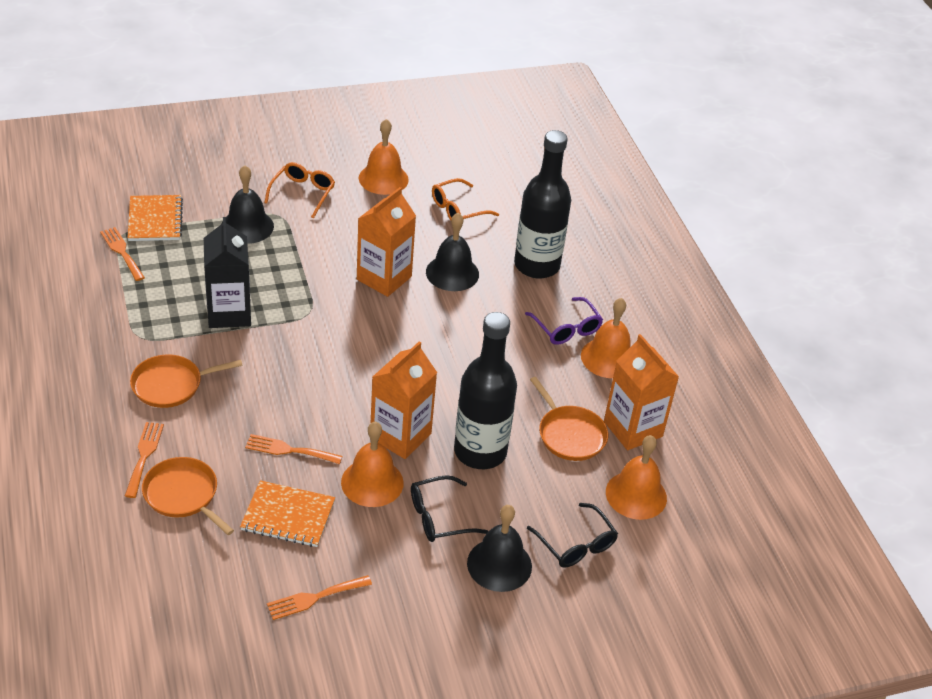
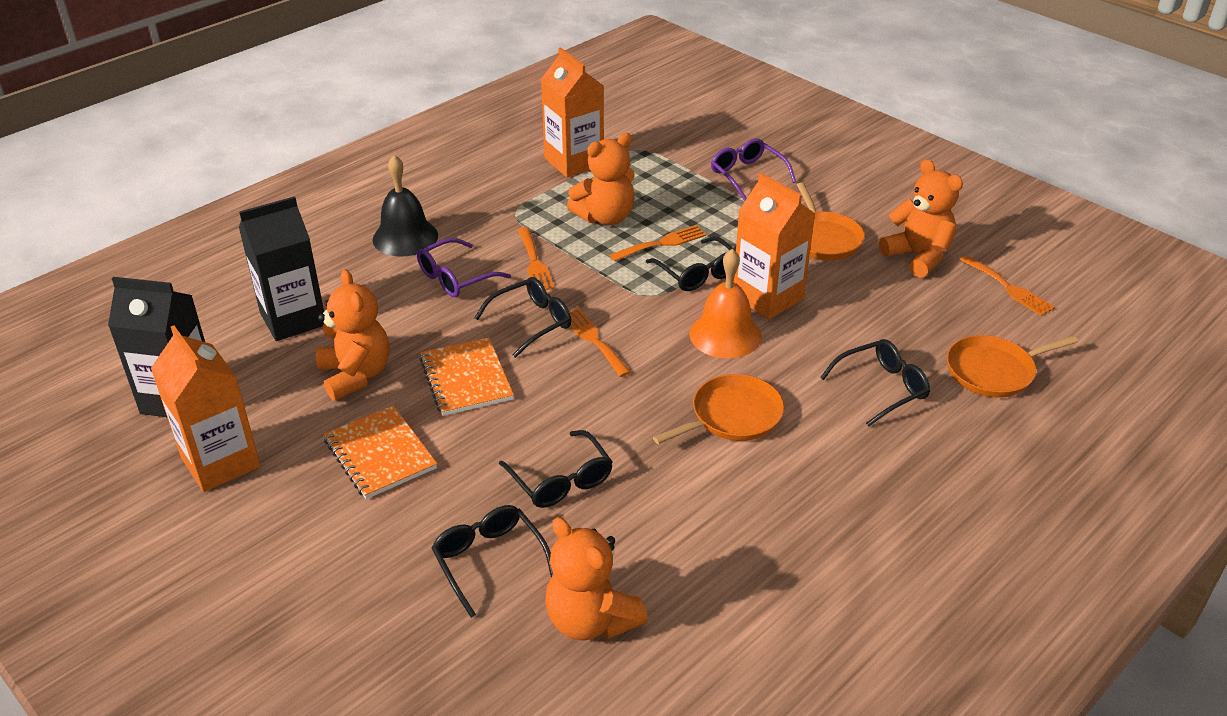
black bell: [222,165,274,244] [426,213,479,291] [467,505,532,592] = 3 -> [373,155,438,257] = 1
black bottle: [454,312,517,469] [514,130,571,279] = 2 -> none = 0
black carton: [204,217,251,328] = 1 -> [108,277,205,417] [239,196,324,341] = 2
black glasses: [411,475,488,542] [527,503,618,568] = 2 -> [432,505,553,618] [474,277,571,358] [499,430,613,508] [646,236,735,291] [820,339,930,427] = 5
orange bell: [341,422,404,507] [359,119,409,195] [581,298,631,378] [606,435,667,520] = 4 -> [689,249,762,359] = 1
orange glasses: [264,162,335,218] [432,178,499,220] = 2 -> none = 0
orange teddy bear: none = 0 -> [316,269,390,401] [545,517,648,641] [567,133,635,225] [879,159,963,278] = 4
purple glasses: [525,297,603,345] = 1 -> [417,238,511,297] [711,138,796,201] = 2

